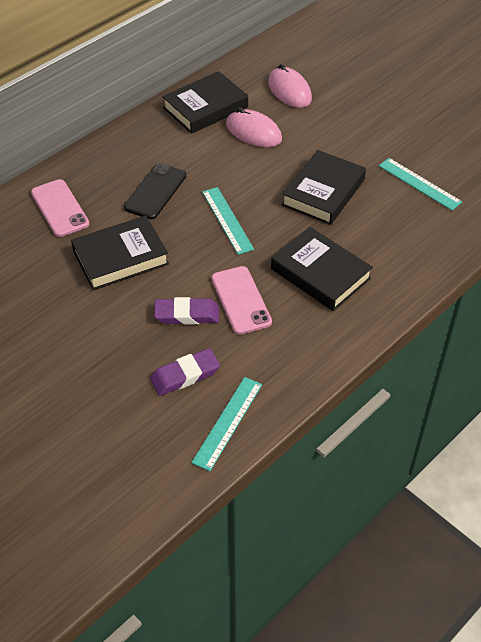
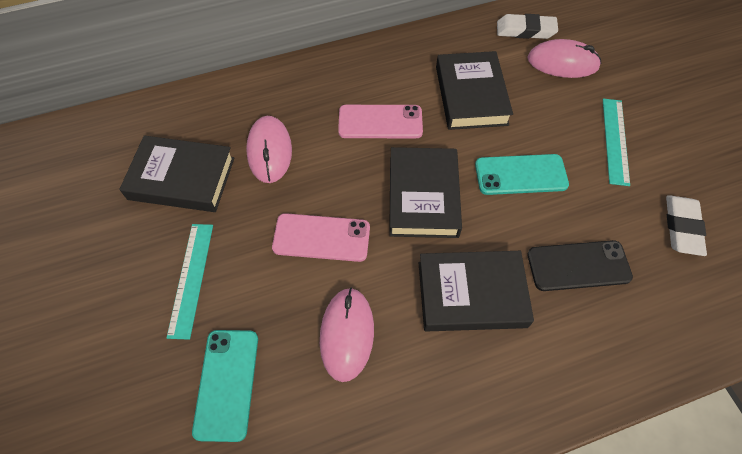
pink mouse: [226,107,282,147] [268,64,312,108] = 2 -> [246,116,292,183] [320,288,374,382] [527,39,601,78] = 3
purple eraser: [150,348,220,396] [154,297,219,325] = 2 -> none = 0
turquoise phone: none = 0 -> [192,330,258,442] [475,154,569,195] = 2
turquoise ruler: [191,377,262,471] [202,187,254,255] [379,158,462,210] = 3 -> [166,224,213,340] [603,99,630,186] = 2
white eraser: none = 0 -> [497,14,558,39] [666,195,707,256] = 2

